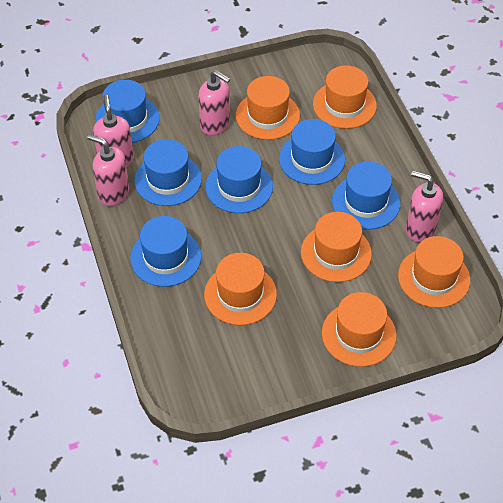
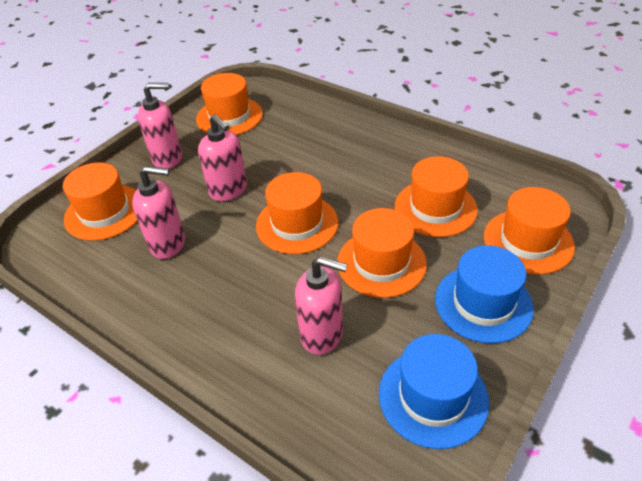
blue hat: [95,80,160,143] [130,216,201,287] [134,139,202,206] [205,146,273,213] [279,119,345,185] [332,161,400,230] = 6 -> [379,334,489,449] [435,245,534,344] = 2

